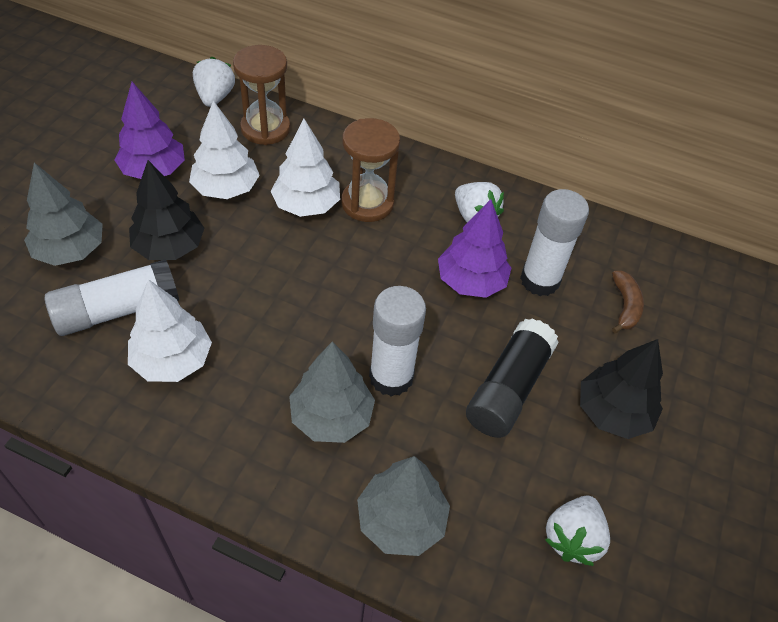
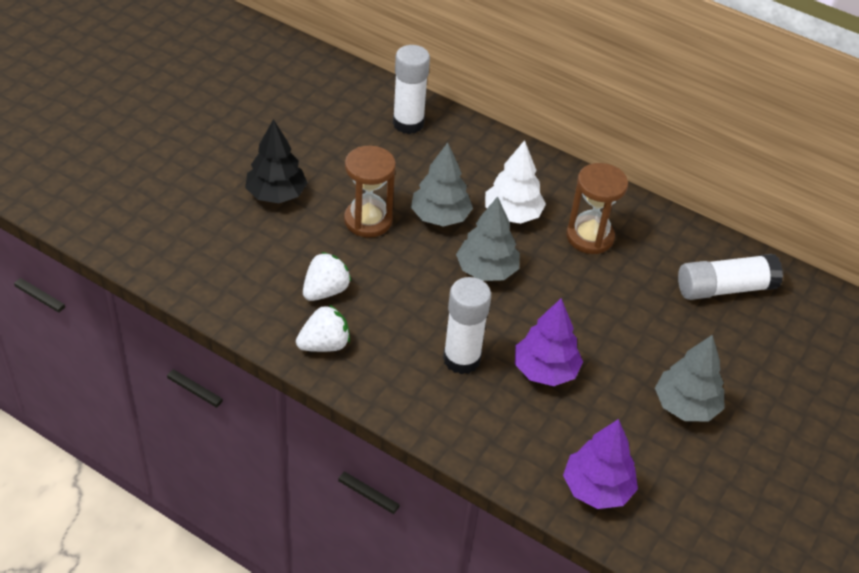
black glue stick: [466,318,559,438] = 1 -> none = 0
black tree: [129,160,205,260] [580,339,663,439] = 2 -> [245,119,307,203] = 1
brown banana: [612,271,644,333] = 1 -> none = 0
white strawberry: [193,57,235,107] [455,182,504,223] [545,495,610,566] = 3 -> [296,305,350,352] [303,252,351,301] = 2
white tree: [128,279,212,382] [189,101,260,199] [271,119,340,217] = 3 -> [485,140,546,224] = 1

